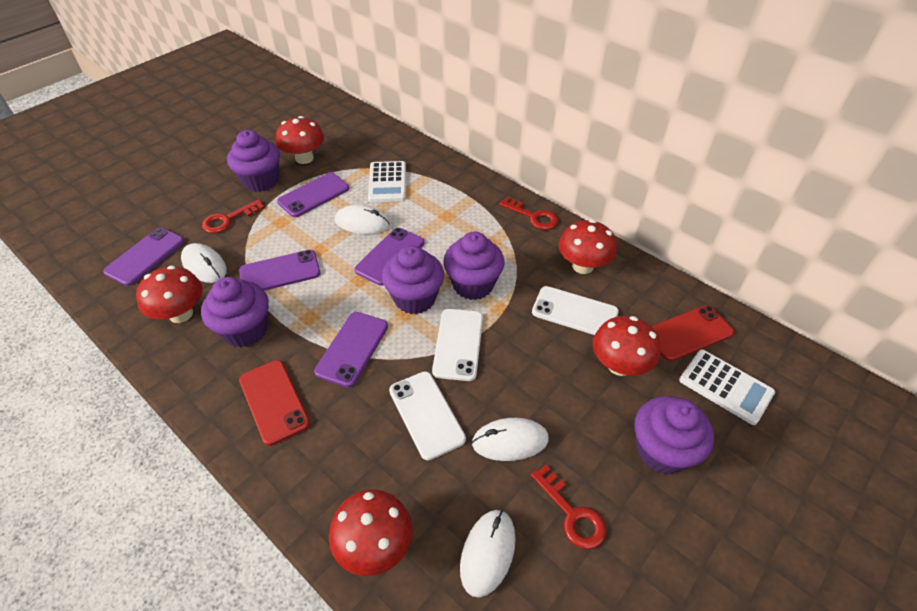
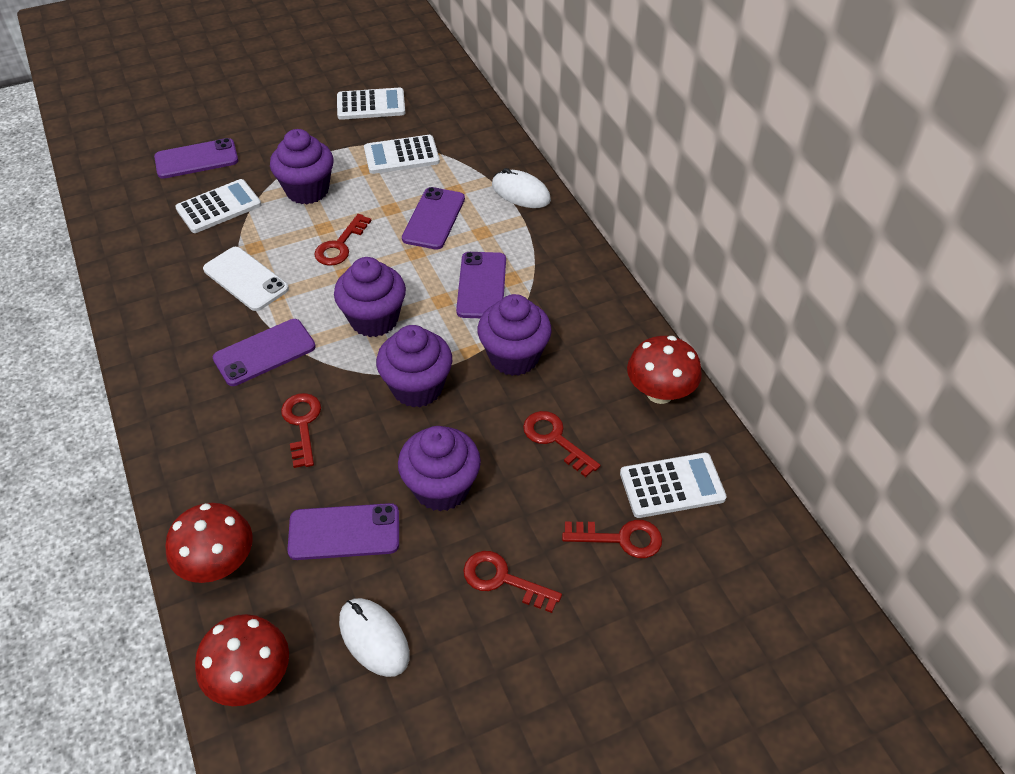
red key: [202,199,265,233] [499,197,558,230] [531,465,606,549] = 3 -> [281,393,321,468] [314,214,371,266] [463,551,562,613] [523,411,600,477] [562,520,662,558] = 5
red mushroom: [136,265,203,323] [276,116,324,164] [329,490,413,576] [558,220,617,274] [593,316,661,376] = 5 -> [165,503,253,583] [195,614,289,706] [627,336,702,404] = 3
red phone: [239,360,310,446] [651,305,734,361] = 2 -> none = 0
white calculator: [368,161,406,202] [679,349,775,425] = 2 -> [175,179,262,233] [337,88,405,120] [364,135,440,174] [620,453,727,518] = 4
white mouse: [181,243,227,283] [335,205,390,234] [460,510,516,598] [472,418,549,461] = 4 -> [339,598,410,677] [492,168,551,208] = 2
white phone: [389,371,466,461] [432,309,483,381] [532,286,619,335] = 3 -> [203,247,289,311] = 1

